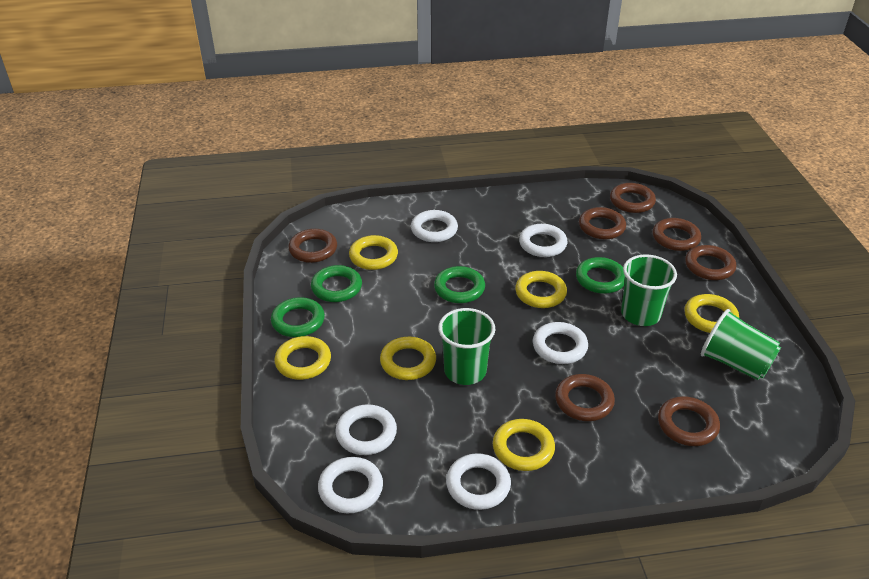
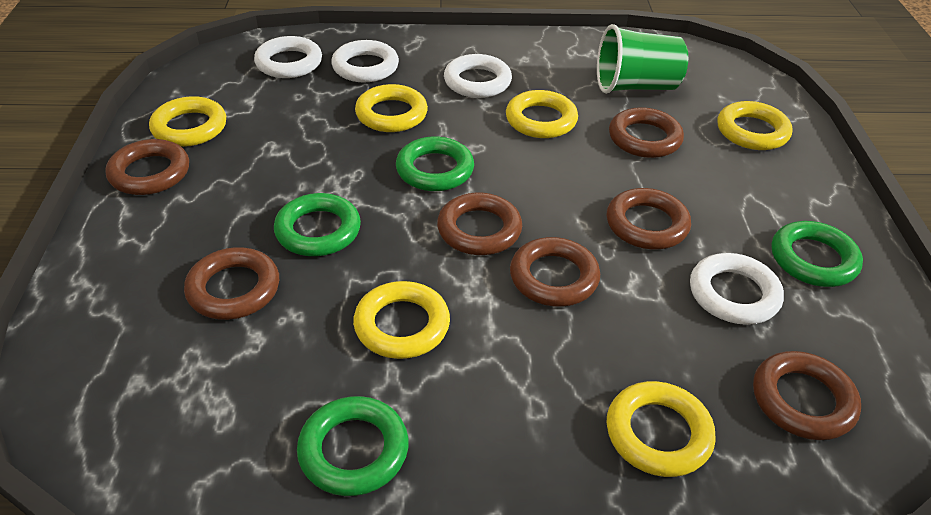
green cup: [438,308,495,385] [621,254,677,326] [701,309,781,380] = 3 -> [597,24,688,94] = 1
white ring: [318,457,383,513] [336,404,397,455] [411,210,458,242] [446,453,511,510] [519,224,568,257] [533,322,588,364] = 6 -> [254,36,322,78] [331,40,399,82] [444,54,512,98] [690,253,784,325] = 4

